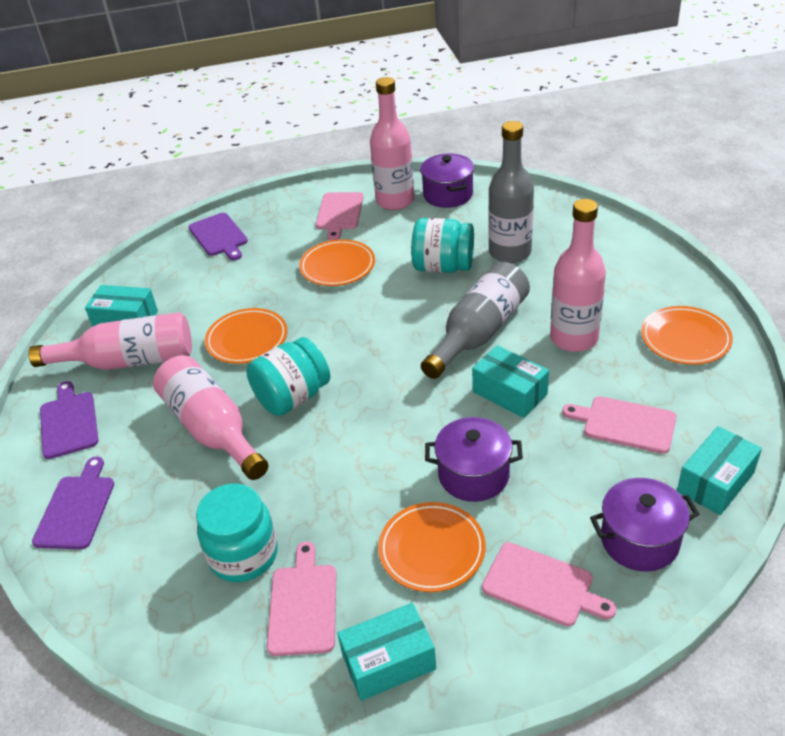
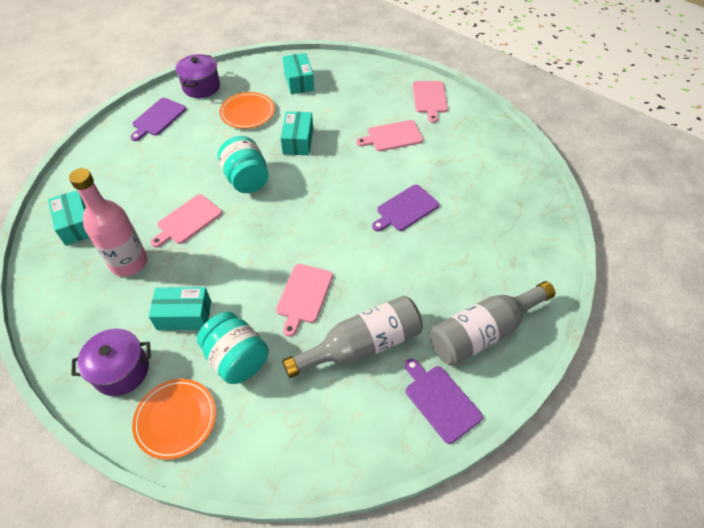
orange plate: [205,308,287,364] [299,239,375,286] [378,502,486,592] [641,306,733,365] = 4 -> [132,379,216,460] [220,92,275,129] = 2
pink bottle: [28,312,192,370] [153,355,268,480] [370,77,414,210] [550,199,606,352] = 4 -> [69,168,147,277] = 1
purple pot: [420,154,474,208] [425,417,523,502] [590,478,699,572] = 3 -> [71,329,151,396] [175,54,220,98] = 2
turquoise jar: [196,484,278,582] [247,337,331,416] [411,218,474,273] = 3 -> [197,311,269,384] [218,136,269,193] = 2

